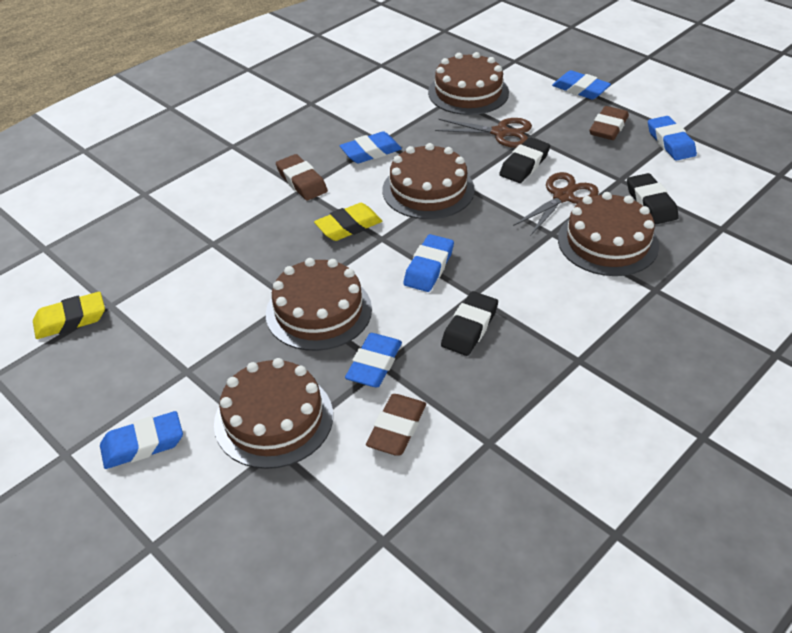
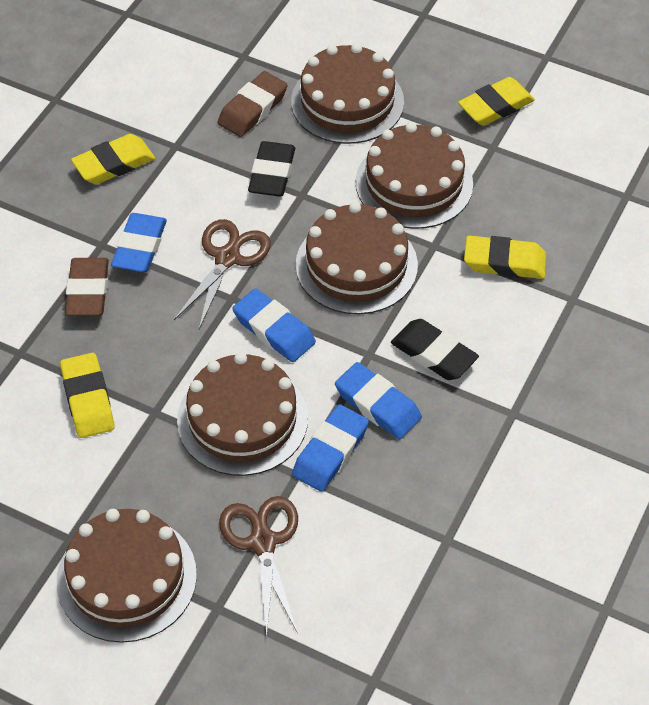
black eraser: [441,291,498,356] [499,137,550,183] [627,173,679,224] = 3 -> [248,141,295,197] [391,319,479,380] = 2
blue eraser: [100,411,183,469] [340,131,402,163] [345,333,402,387] [403,234,454,292] [552,70,611,99] [648,116,697,161] = 6 -> [111,213,167,272] [232,289,316,362] [292,404,369,492] [335,362,422,439] = 4
brown eraser: [276,154,328,200] [366,394,426,456] [589,106,629,140] = 3 -> [65,258,109,316] [218,71,288,137] = 2
yellow eraser: [33,292,105,339] [314,203,382,241] = 2 -> [60,353,114,438] [71,134,155,184] [458,77,535,126] [464,236,546,279] = 4

